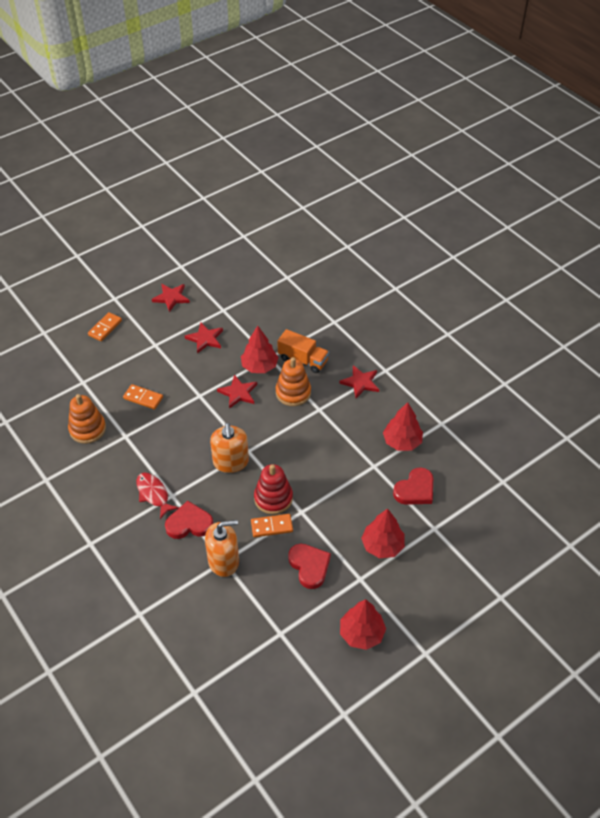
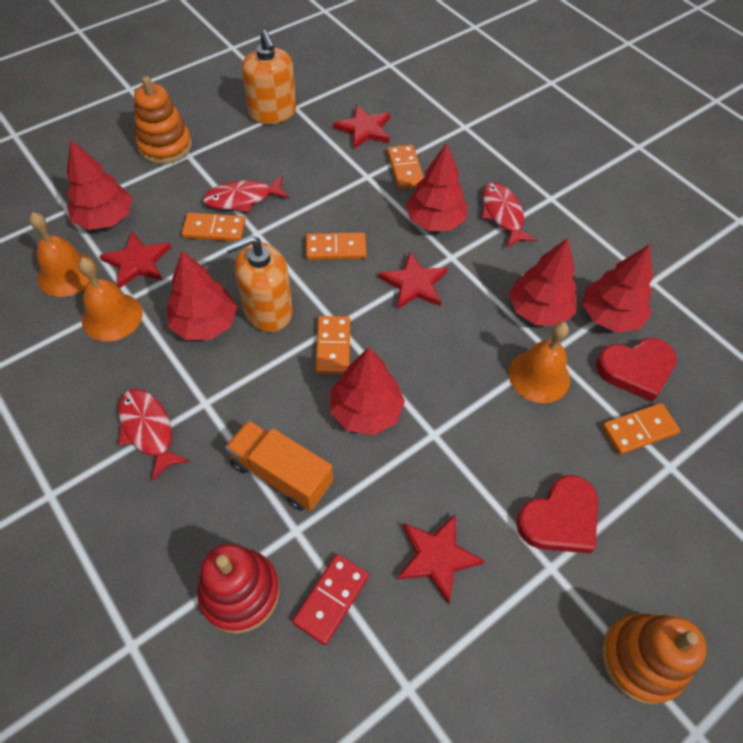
orange bell: none = 0 -> [29,212,96,297] [78,257,142,341] [509,322,570,403] = 3
orange domino: [88,312,122,341] [123,384,163,410] [251,514,293,537] = 3 -> [182,212,246,241] [306,232,367,260] [316,316,350,374] [387,145,424,189] [602,403,680,455] = 5
red domino: none = 0 -> [292,554,369,645] = 1
red fish: [136,473,179,519] = 1 -> [118,388,190,482] [203,176,289,213] [482,183,537,247] = 3
red heart: [165,501,214,539] [288,544,331,589] [393,467,433,505] = 3 -> [516,475,598,554] [596,338,677,402] = 2
red tree: [241,326,279,373] [340,599,386,650] [361,509,405,558] [383,402,423,451] = 4 -> [67,140,132,230] [167,251,237,340] [330,347,405,435] [405,143,467,231] [509,238,577,326] [582,244,653,333] = 6

